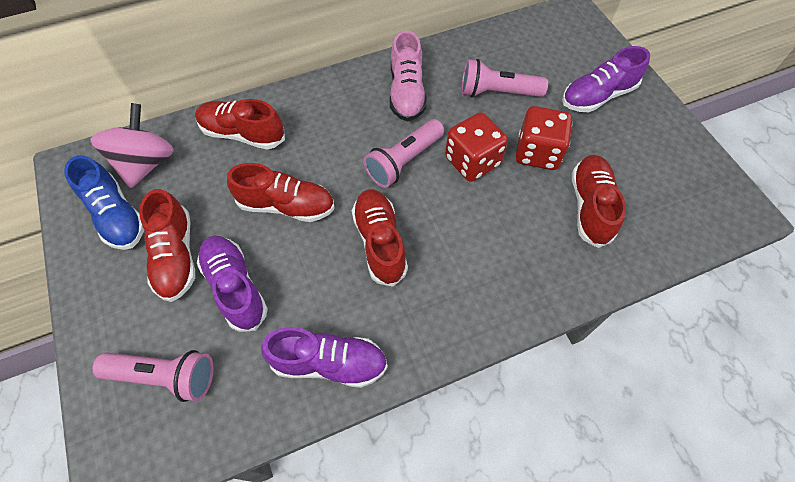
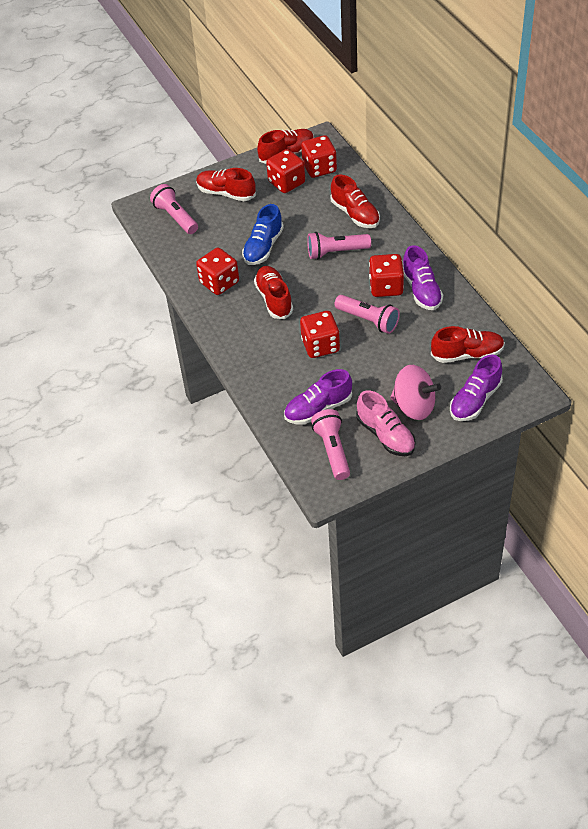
pink flashlight: [92,350,213,402] [363,119,444,188] [462,59,548,97] = 3 -> [150,184,198,234] [307,232,371,259] [311,409,350,480] [335,295,400,334] = 4
red dice: [445,112,508,182] [516,106,572,170] = 2 -> [196,248,239,295] [266,149,305,193] [300,311,340,358] [301,135,337,178] [369,254,404,297] = 5

